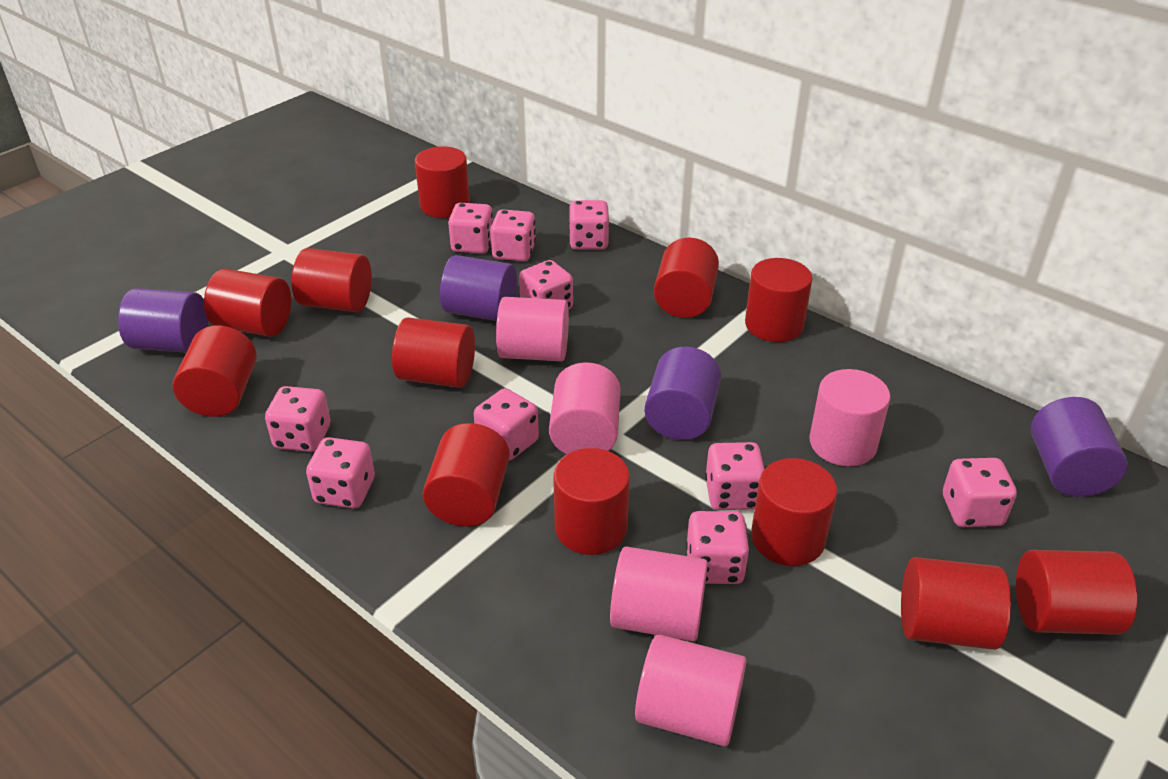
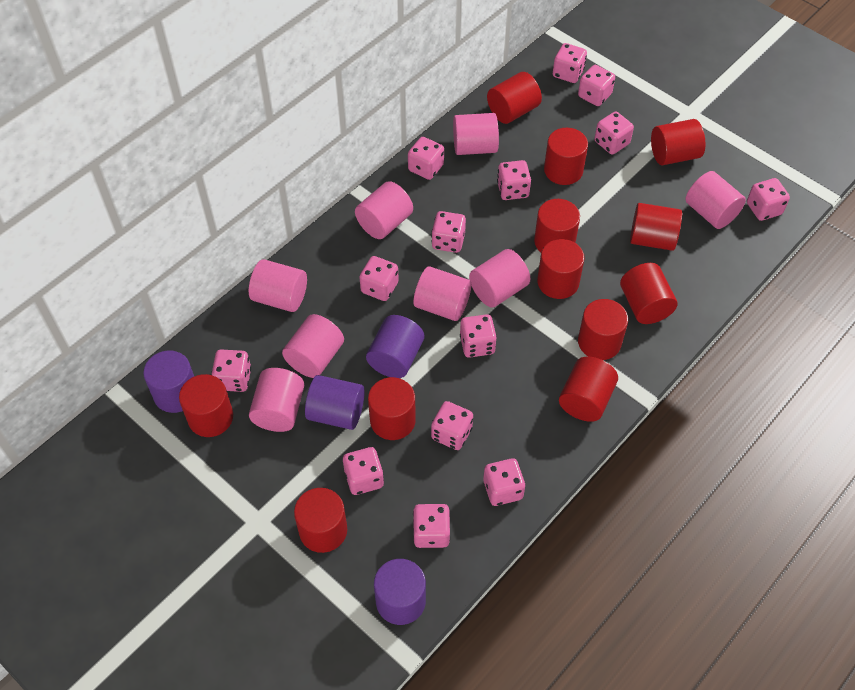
pink cylinder: [496,297,569,361] [549,362,621,454] [610,547,708,641] [635,634,746,746] [809,369,890,466] = 5 -> [249,259,307,312] [249,368,304,432] [282,314,344,378] [355,181,413,239] [414,266,471,321] [453,113,499,155] [469,249,530,308] [686,171,746,229] = 8
pink dice: [265,386,331,452] [306,437,375,508] [448,203,493,254] [474,388,539,461] [490,209,536,261] [519,260,573,309] [569,200,609,250] [686,511,750,584] [705,442,765,510] [943,458,1017,527] = 10 -> [211,350,251,392] [343,447,384,495] [359,256,399,301] [408,137,444,180] [413,504,450,548] [431,401,473,450] [432,211,466,253] [460,314,497,358] [483,458,525,506] [497,160,531,200] [553,43,587,83] [578,65,615,106] [594,112,634,155] [747,178,790,221] = 14

